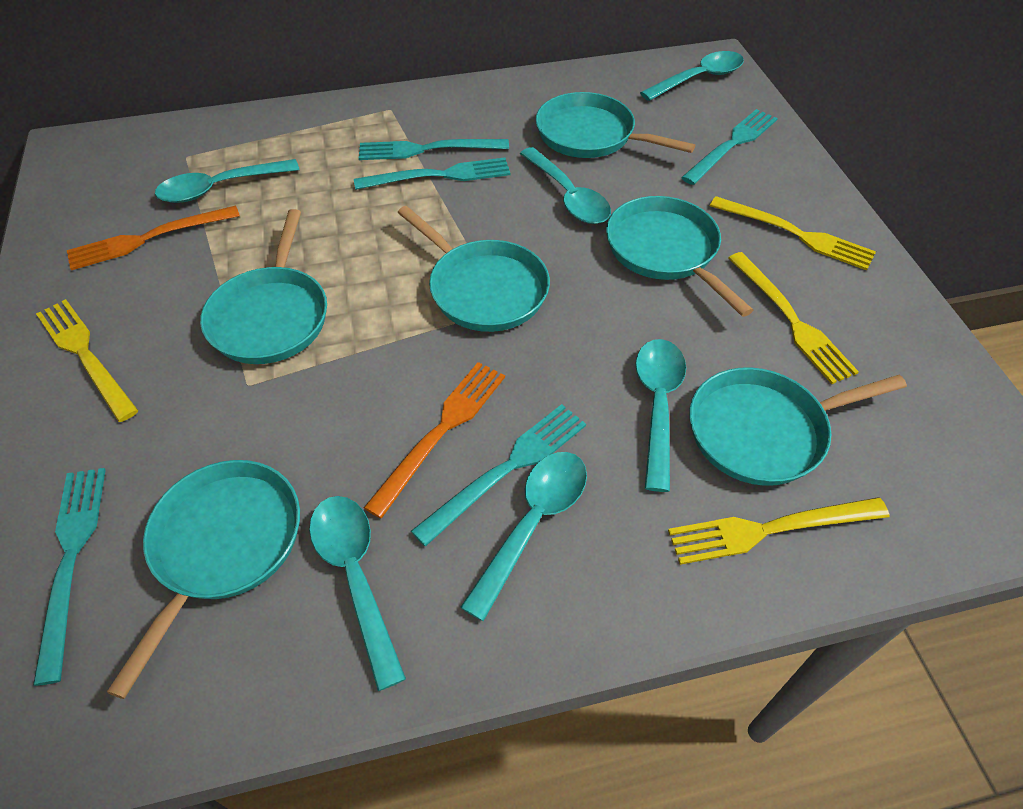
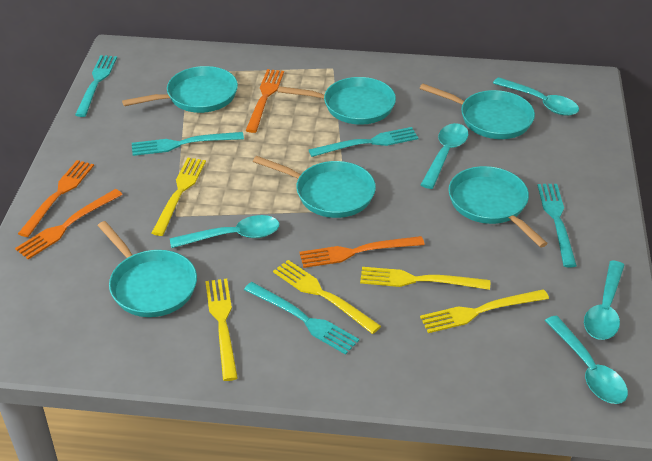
orange fork: [67,206,240,270] [364,362,505,519] = 2 -> [15,189,123,259] [18,160,94,237] [246,69,284,133] [299,236,425,268] = 4
turquoise spoon: [155,159,300,203] [309,496,406,691] [460,452,587,621] [520,147,611,224] [635,339,686,492] [640,51,744,101] = 6 -> [170,215,279,248] [421,123,468,189] [493,77,579,116] [545,315,628,404] [584,260,624,340] = 5
yellow fork: [36,299,138,422] [668,497,889,565] [710,196,876,271] [728,252,859,384] = 4 -> [152,158,206,236] [205,279,238,381] [273,260,381,334] [360,267,490,290] [420,289,549,333] = 5

